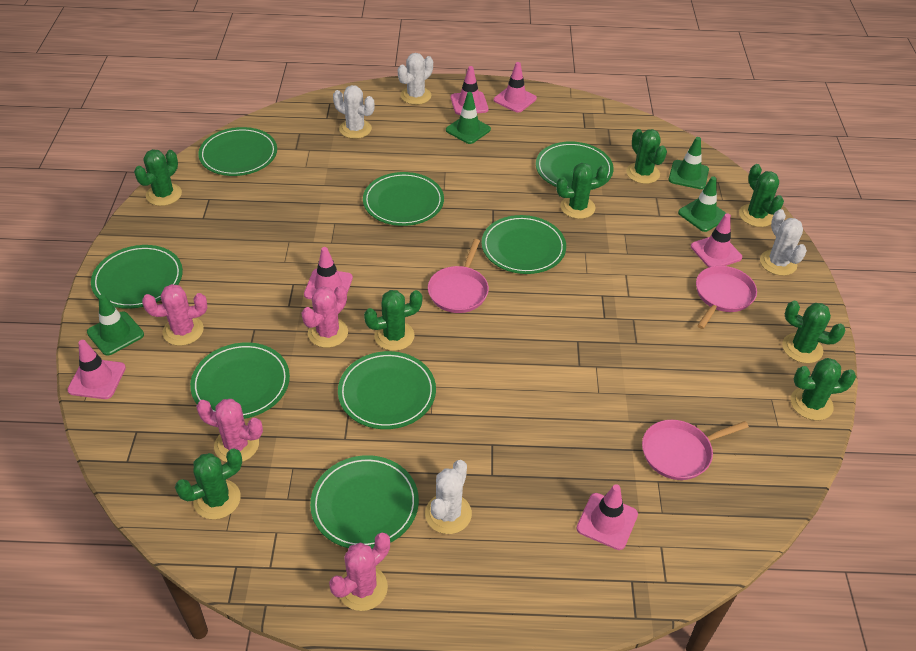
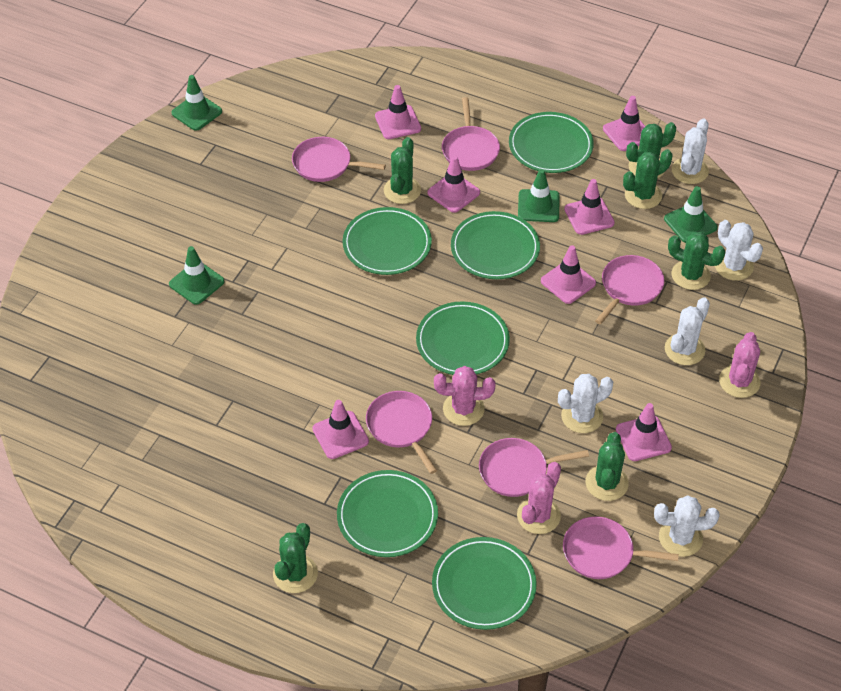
green cactus: [134,149,182,206] [175,448,242,520] [364,290,422,351] [556,163,608,219] [626,129,667,184] [739,164,784,227] [782,301,845,363] [790,358,856,420] = 8 -> [273,523,318,593] [384,137,421,204] [586,432,629,501] [623,149,672,209] [626,122,676,179] [668,232,725,290] = 6
green plate: [91,245,183,309] [190,342,290,419] [198,127,277,176] [310,455,419,549] [338,351,436,429] [363,172,444,226] [482,215,566,274] [536,141,614,190] = 8 -> [337,470,438,557] [343,207,432,275] [416,301,510,375] [432,537,537,630] [451,211,540,279] [509,112,594,173] = 6
pink cactus: [142,284,207,346] [196,399,263,462] [302,285,348,348] [329,533,390,611] = 4 -> [434,366,496,426] [517,462,561,534] [719,332,761,398] = 3
pink pan: [428,239,489,313] [642,420,749,480] [696,266,757,329] = 3 -> [292,137,386,182] [366,391,437,474] [442,97,500,171] [479,438,589,497] [563,516,679,579] [595,255,664,324] = 6
pink traffic cone: [67,340,126,399] [304,247,353,300] [451,66,489,115] [494,62,537,113] [577,484,638,550] [691,213,742,268] = 6 -> [313,400,369,459] [375,85,421,139] [427,156,480,213] [541,245,596,304] [564,179,615,235] [603,96,646,151] [616,403,672,461] = 7
white cactus: [333,85,374,139] [398,53,433,105] [425,460,472,534] [760,209,807,276] = 4 -> [558,374,613,433] [654,496,720,557] [665,297,710,365] [672,118,709,184] [715,220,763,281] = 5

